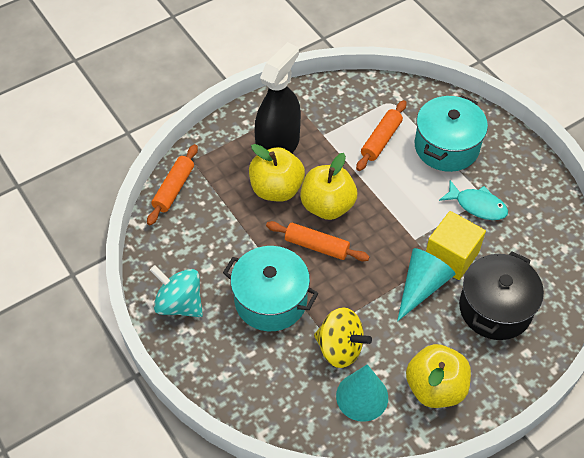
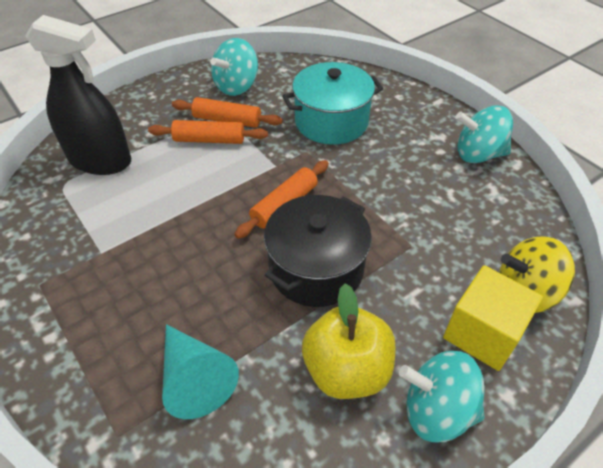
turquoise cone: [336,364,388,422] [397,248,456,322] = 2 -> [162,324,239,419] = 1
turquoise fish: [439,180,508,220] = 1 -> none = 0
turquoise pot: [223,246,319,331] [415,95,488,172] = 2 -> [282,62,383,145] = 1
turquoise spinning top: [150,265,203,317] = 1 -> [210,38,258,96] [399,351,485,442] [456,105,513,163] = 3
yellow apple: [249,144,305,202] [300,153,357,220] [406,344,471,408] = 3 -> [302,284,396,399] = 1

